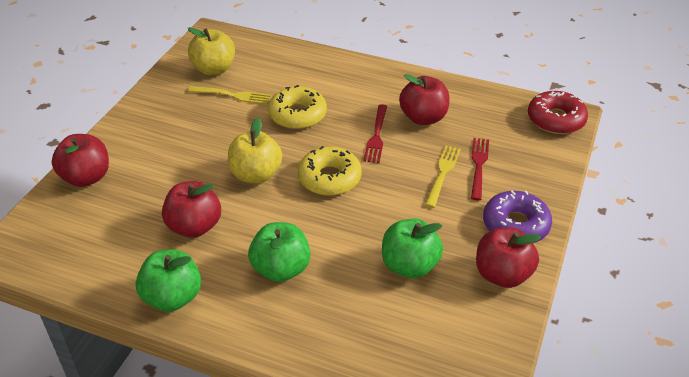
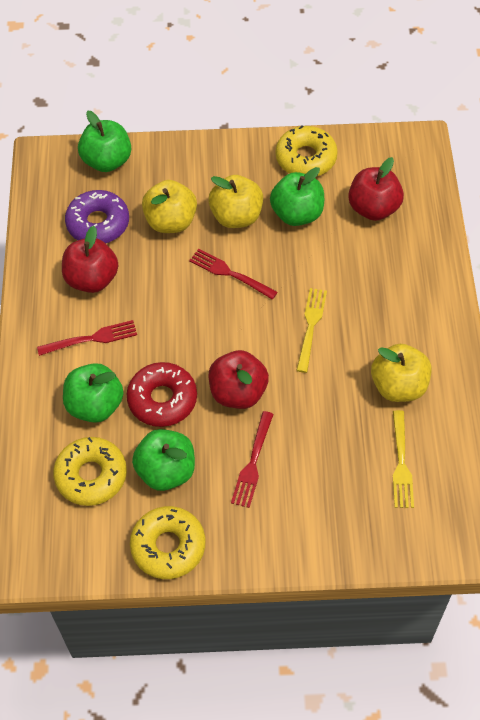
green apple: [136,249,201,312] [248,222,310,282] [382,218,443,278] = 3 -> [63,363,124,423] [78,110,131,172] [132,429,195,491] [270,167,324,226] = 4
red apple: [52,134,109,187] [162,181,221,238] [399,74,449,125] [476,227,541,288] = 4 -> [62,226,118,293] [209,350,269,409] [348,157,404,221] = 3
red fork: [363,104,387,163] [471,138,489,200] = 2 -> [37,320,137,356] [189,249,278,300] [231,411,274,508] = 3
yellow apple: [187,27,235,75] [228,117,282,183] = 2 -> [142,180,197,233] [208,175,263,228] [371,344,432,402] = 3
yellow donut: [268,85,327,129] [298,146,362,196] = 2 -> [53,437,127,506] [130,506,205,579] [276,125,338,176] = 3

